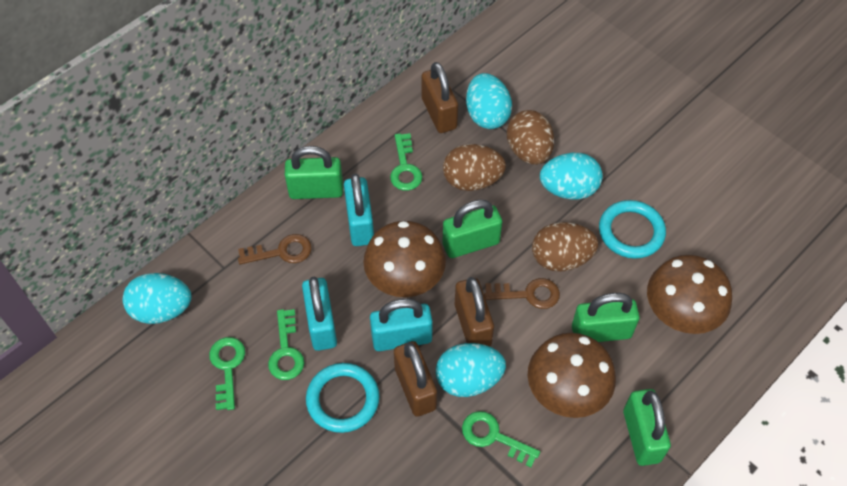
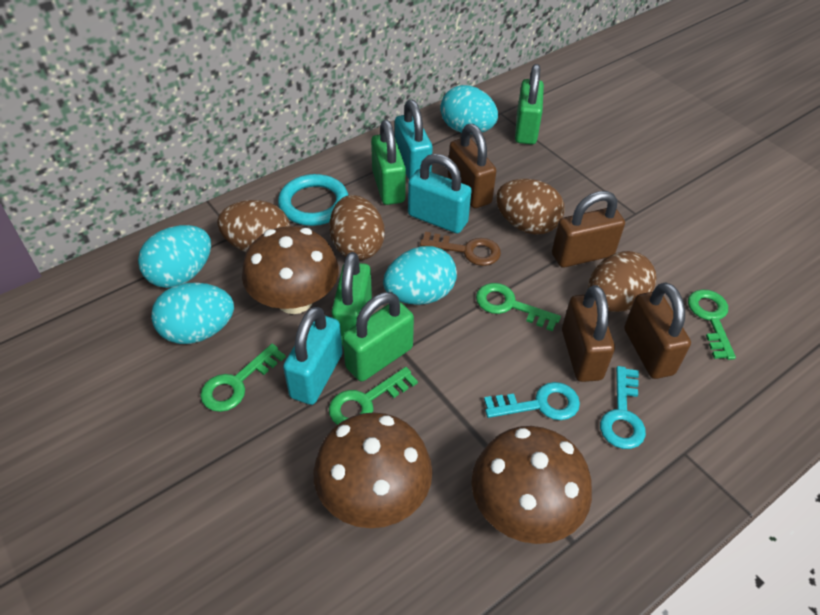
brown egg: [443,144,506,191] [507,110,554,165] [532,222,598,272] = 3 -> [217,200,290,252] [330,195,385,260] [496,179,565,235] [588,251,657,312] = 4
brown key: [238,234,312,264] [484,278,560,309] = 2 -> [420,232,501,266] = 1
brown padlock: [394,341,437,417] [422,62,458,133] [455,277,494,347] = 3 -> [448,124,496,208] [552,191,625,268] [562,285,615,382] [624,282,691,379] = 4
turquoise key: none = 0 -> [484,382,580,420] [600,366,646,449] = 2
turquoise ring: [306,363,380,433] [599,200,666,259] = 2 -> [278,174,348,226] = 1

